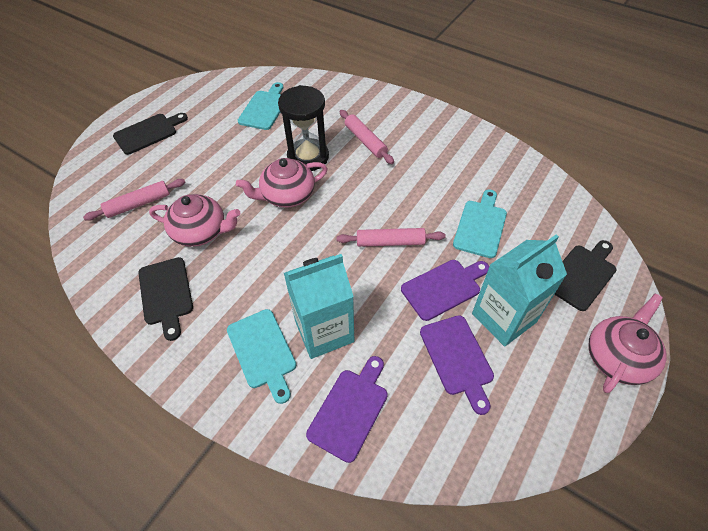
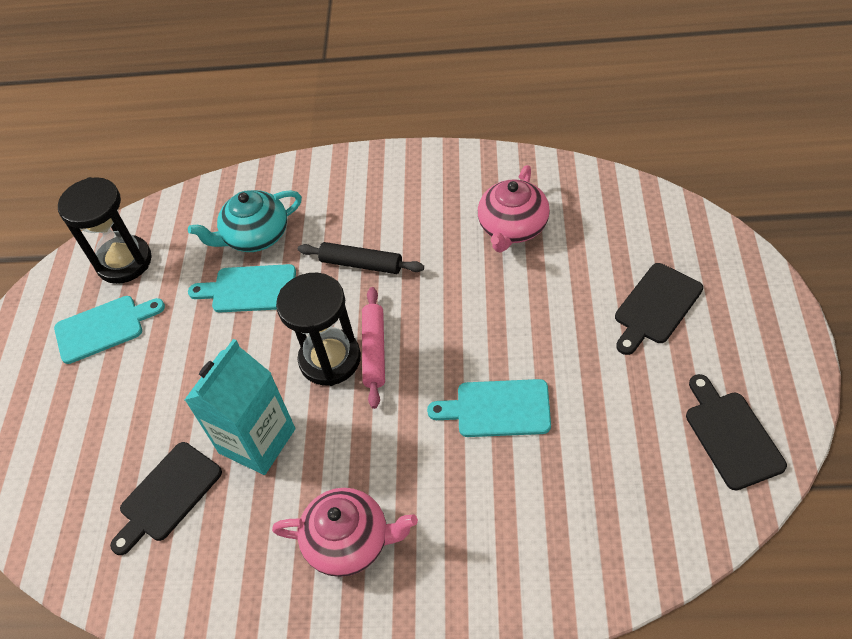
black hourglass: [278,85,329,171] = 1 -> [58,177,151,284] [276,273,361,386] = 2
black rolling pin: none = 0 -> [298,242,424,274] = 1
pink rolling pin: [83,179,186,221] [336,228,446,247] [340,110,394,164] = 3 -> [362,287,385,409] = 1
pink teapot: [149,194,241,247] [236,158,328,208] [588,294,667,393] = 3 -> [272,488,418,577] [478,165,550,253] = 2
purple cutting board: [306,356,388,463] [401,260,489,321] [420,315,494,415] = 3 -> none = 0
turquoise carton: [284,254,354,359] [472,235,567,346] = 2 -> [184,339,295,475] = 1
turquoise teapot: none = 0 -> [188,190,302,252] = 1

